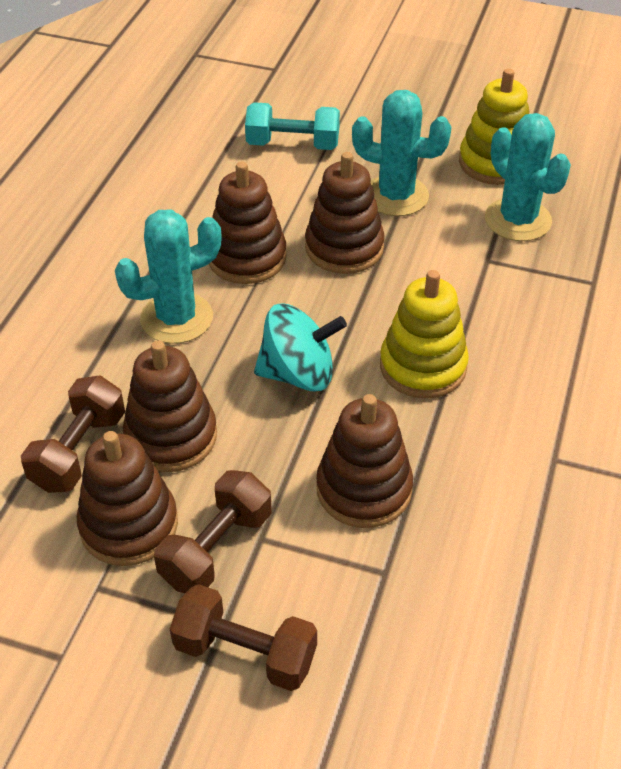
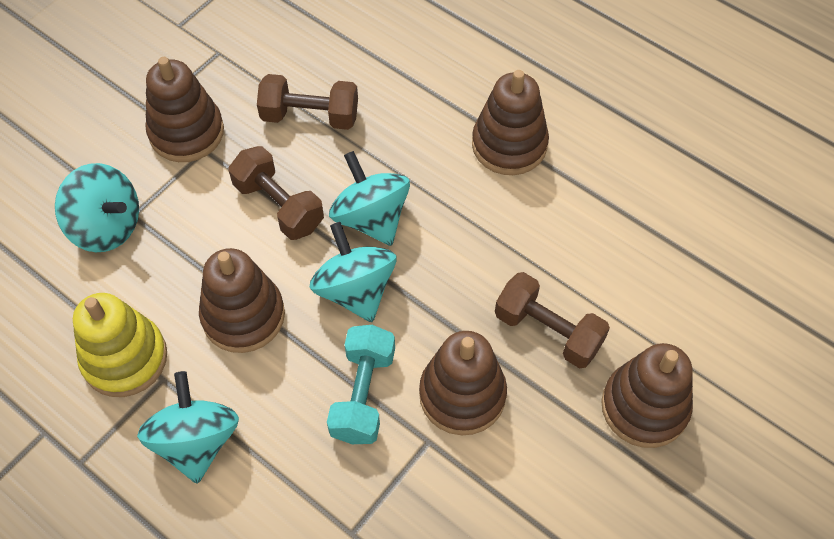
turquoise cactus: [115,209,222,344] [352,90,452,216] [485,113,571,241] = 3 -> none = 0
turquoise spinning top: [254,304,347,391] = 1 -> [55,163,139,252] [137,371,239,484] [310,222,396,322] [329,151,410,246] = 4
yellow stacking toy: [380,270,469,398] [459,68,529,185] = 2 -> [73,293,167,397] = 1

